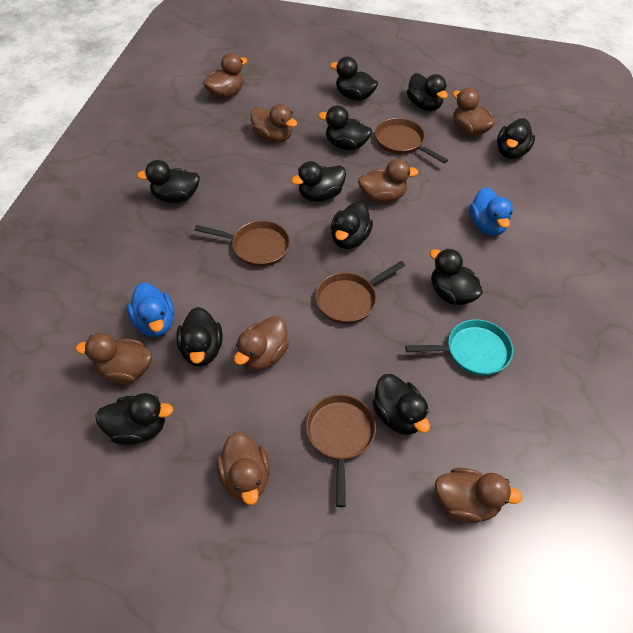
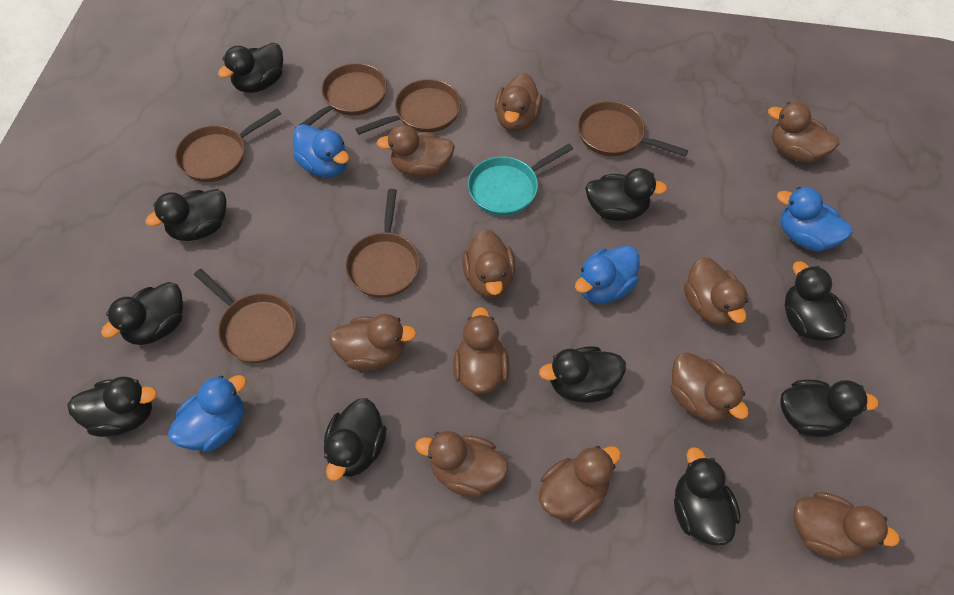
black duck: [95,393,173,445] [137,160,200,203] [176,307,223,366] [291,161,346,202] [318,105,372,150] [330,56,378,101] [331,201,373,249] [372,374,430,435] [407,73,448,111] [430,249,483,305] [497,118,535,159] = 11 -> [67,377,157,437] [101,282,183,345] [145,189,226,241] [218,43,283,93] [324,398,387,481] [539,346,626,403] [585,168,667,221] [674,447,741,545] [780,380,879,437] [785,261,847,341] = 10
blue duck: [127,283,174,337] [469,187,513,236] = 2 -> [168,375,247,451] [293,124,349,177] [575,245,639,304] [777,187,852,251] = 4
brown duck: [76,333,152,384] [203,53,248,99] [216,432,270,505] [234,316,289,371] [251,104,297,143] [358,159,419,203] [435,468,523,523] [452,88,495,136] = 8 -> [329,314,417,371] [377,124,455,178] [415,431,508,498] [453,307,510,394] [462,229,516,298] [495,73,543,132] [539,446,621,523] [671,353,749,422] [684,257,748,326] [768,102,839,163] [794,492,900,559] = 11
brown pan: [195,221,290,267] [306,394,376,507] [315,261,405,324] [375,118,448,163] = 4 -> [175,109,281,182] [194,269,296,363] [295,63,387,129] [345,189,420,298] [356,79,461,135] [578,101,688,157] = 6

